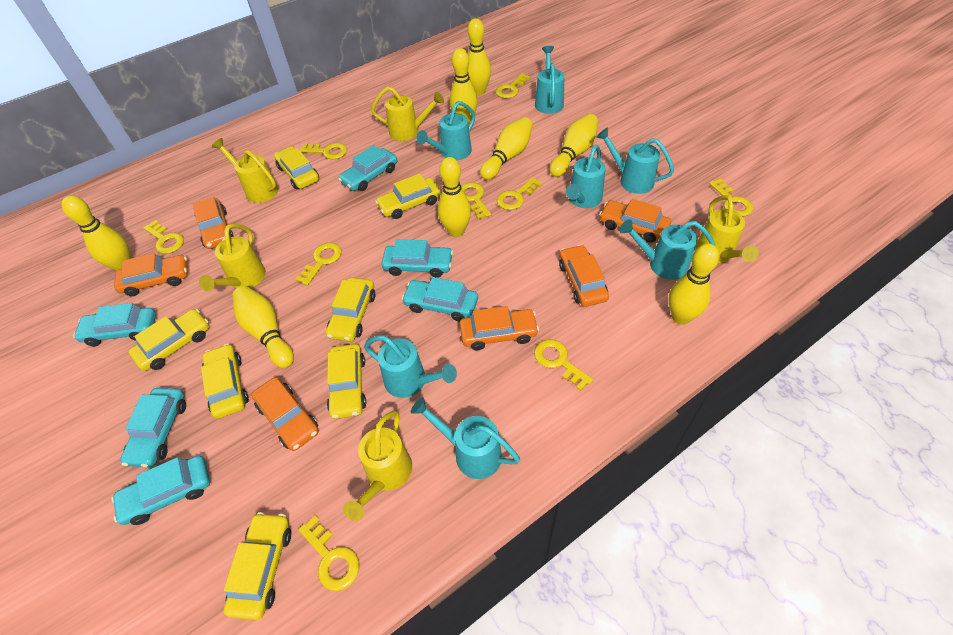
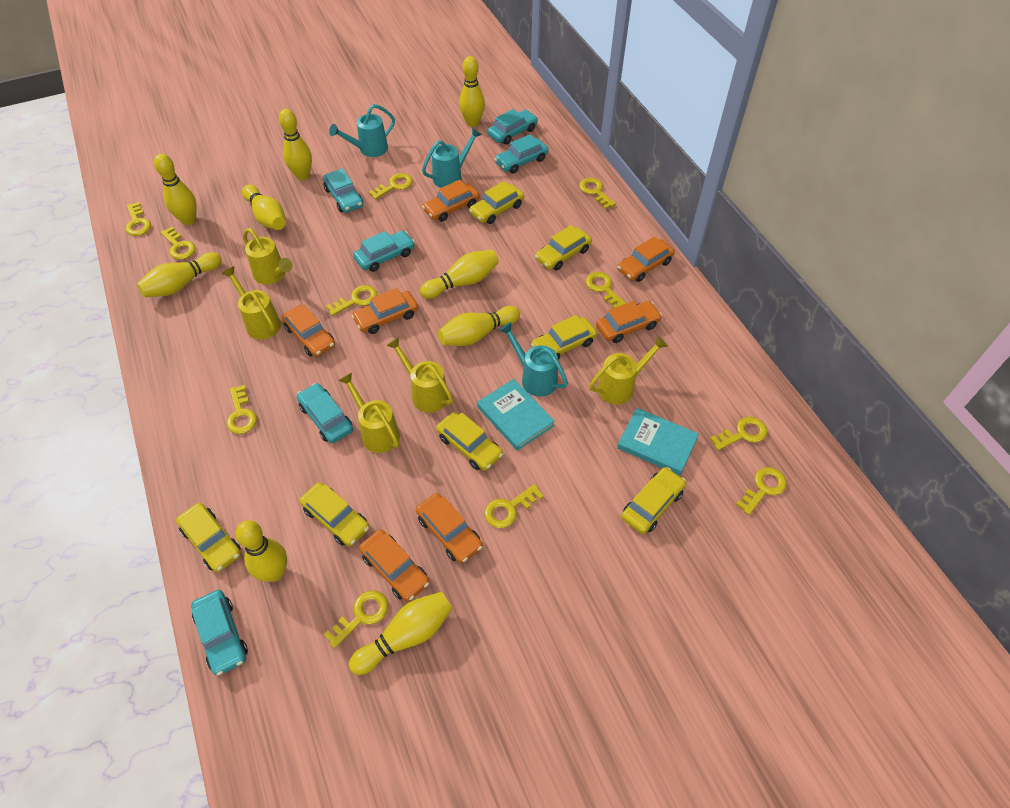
orange car: [114,253,188,296] [192,197,234,249] [251,377,319,451] [459,306,539,350] [559,245,609,307] [599,199,671,243] = 6 -> [282,305,335,357] [352,288,418,334] [359,529,430,602] [416,493,483,563] [422,180,480,222] [596,301,662,343] [617,236,675,282] = 7
turquoise book: none = 0 -> [477,379,555,451] [617,408,699,475] = 2
turquoise watering can: [364,335,457,398] [411,397,520,479] [416,101,475,160] [535,46,565,114] [566,145,605,208] [596,128,674,194] [619,219,715,280] = 7 -> [329,104,395,157] [422,127,482,188] [499,322,568,397] = 3
yellow bowling pin: [62,196,131,271] [232,286,294,368] [438,157,471,237] [450,48,478,126] [468,18,491,95] [480,117,533,180] [550,114,598,177] [669,243,719,325] = 8 -> [137,252,222,297] [154,154,196,225] [235,520,287,582] [242,185,286,230] [279,109,312,180] [349,592,453,675] [420,250,499,299] [438,306,520,346] [459,56,485,127] = 9
yellow key: [143,220,184,254] [295,242,342,286] [298,516,359,591] [300,143,347,159] [461,182,491,220] [496,73,531,98] [497,178,543,210] [534,339,593,391] [709,178,753,217] = 9 -> [125,202,151,236] [160,227,196,260] [226,385,257,434] [324,590,389,648] [326,285,378,316] [369,173,413,200] [484,484,544,528] [579,178,616,209] [586,272,626,308] [710,417,767,450] [736,467,787,515] = 11

